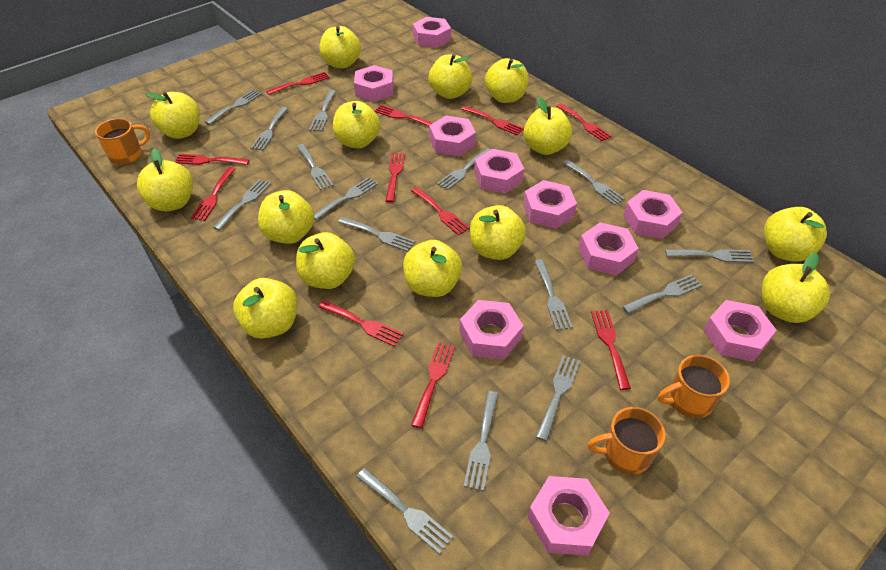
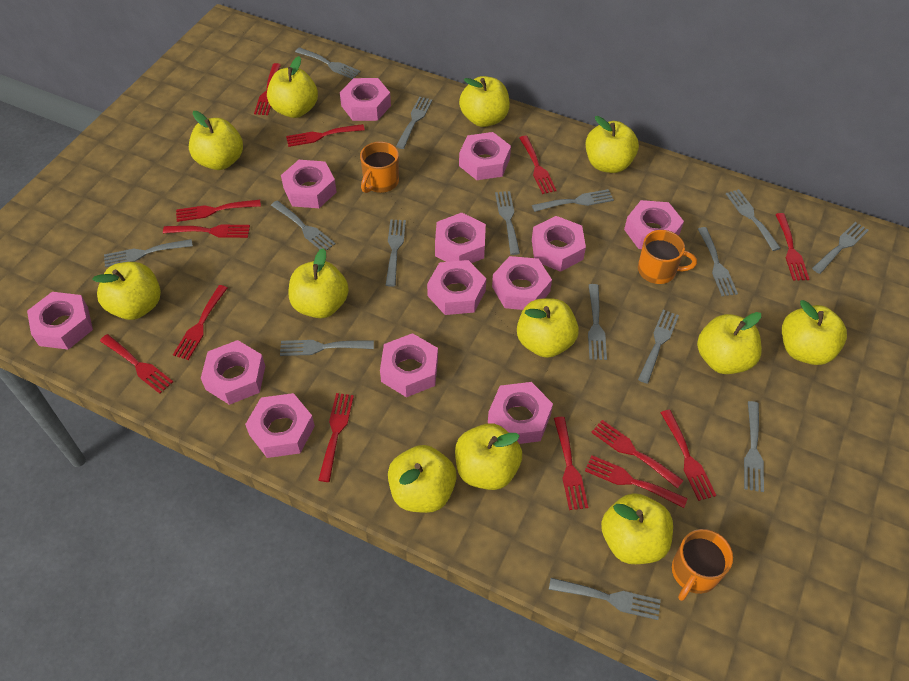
pink nut: [354,65,393,102] [413,17,451,48] [429,116,476,156] [459,300,523,359] [474,149,524,193] [523,180,577,229] [528,476,610,556] [578,222,639,275] [623,190,683,239] [704,300,777,361] = 10 -> [27,292,93,350] [201,340,265,405] [245,393,315,458] [281,160,337,208] [340,78,391,121] [380,333,438,397] [427,260,486,315] [435,213,486,263] [459,132,511,180] [488,382,553,444] [492,256,552,310] [532,216,586,272] [624,200,684,249] = 13
red fork: [174,154,249,165] [191,167,235,221] [266,72,330,95] [318,300,404,347] [374,105,433,126] [385,153,405,203] [411,187,470,236] [411,342,455,428] [461,105,524,135] [556,103,612,142] [591,310,631,390] = 11 -> [100,334,173,394] [163,225,250,238] [173,285,227,360] [176,200,261,222] [254,63,281,115] [286,124,365,147] [318,393,354,482] [519,136,557,194] [554,417,588,510] [585,455,688,508] [591,420,684,489] [660,410,716,501] [775,213,809,281] = 13
yellow apple: [137,148,193,211] [146,92,200,139] [233,278,297,339] [258,190,314,244] [296,232,355,289] [320,26,361,68] [333,101,380,148] [403,240,462,297] [429,54,472,99] [470,205,526,260] [485,58,529,103] [523,97,572,155] [762,253,830,323] [764,207,827,262] = 14 -> [92,262,161,320] [189,111,243,170] [267,56,318,118] [289,248,349,318] [388,445,457,513] [455,423,522,490] [459,76,510,127] [517,298,579,358] [586,116,639,173] [601,493,673,564] [697,312,762,374] [782,300,847,365] = 12

